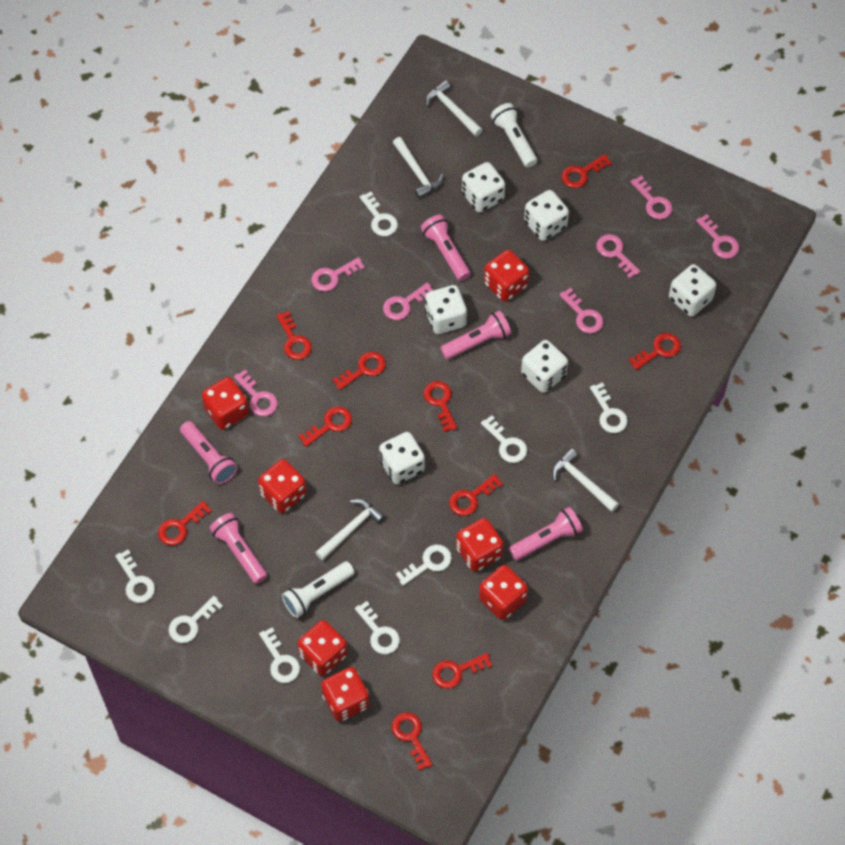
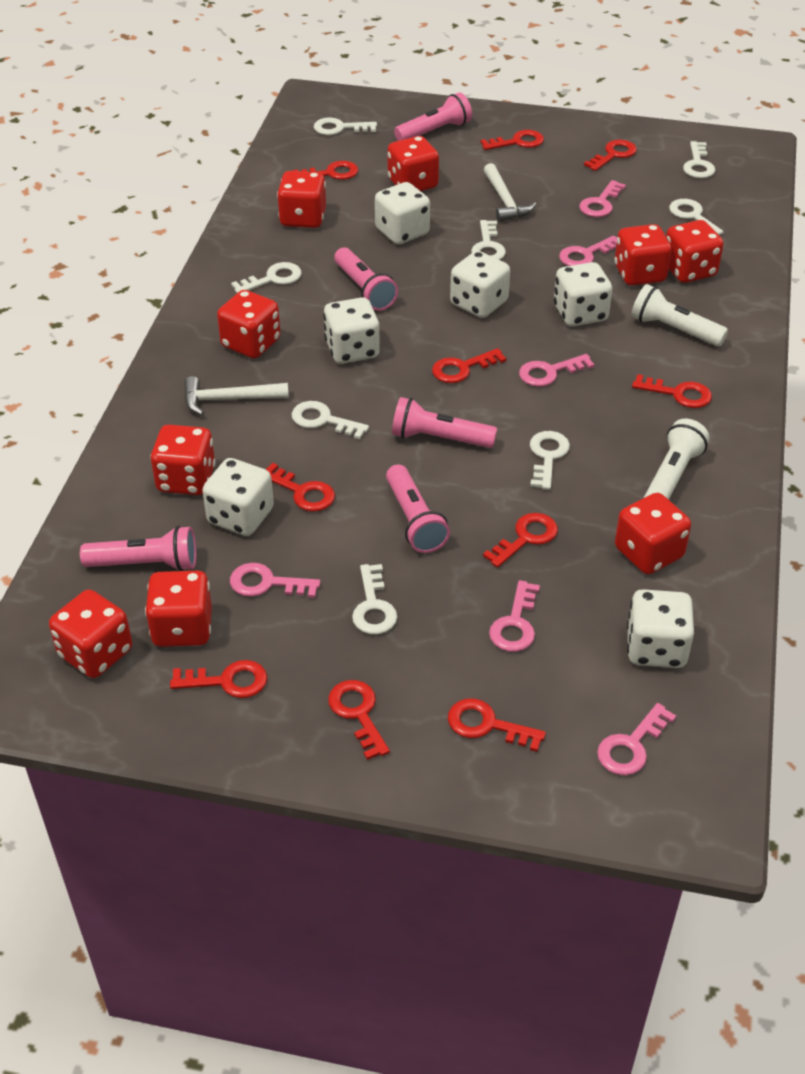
pink key: [234,370,278,416] [311,257,365,291] [383,282,433,320] [559,288,603,333] [596,234,640,279] [631,175,672,219] [696,214,739,259] = 7 -> [230,563,320,598] [489,580,540,652] [519,354,595,387] [559,236,617,266] [579,180,626,217] [597,703,676,776] = 6
red dice: [202,377,249,430] [258,459,306,513] [298,620,347,676] [321,667,369,722] [456,518,503,572] [479,565,528,620] [484,250,529,302] = 7 -> [49,590,132,678] [145,571,212,647] [150,425,216,495] [217,290,281,358] [277,171,326,228] [387,136,439,191] [614,224,672,286] [615,493,691,574] [666,220,724,283] = 9
white hammer: [315,499,385,561] [393,137,444,199] [425,80,483,137] [552,448,619,512] = 4 -> [184,376,289,415] [484,163,536,222] = 2

